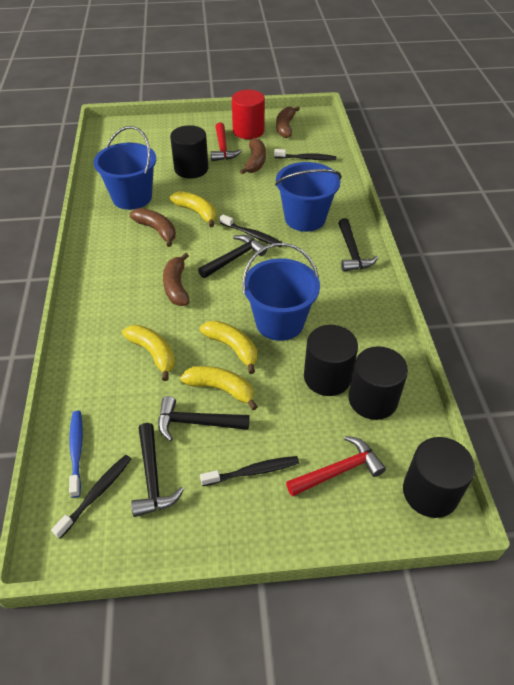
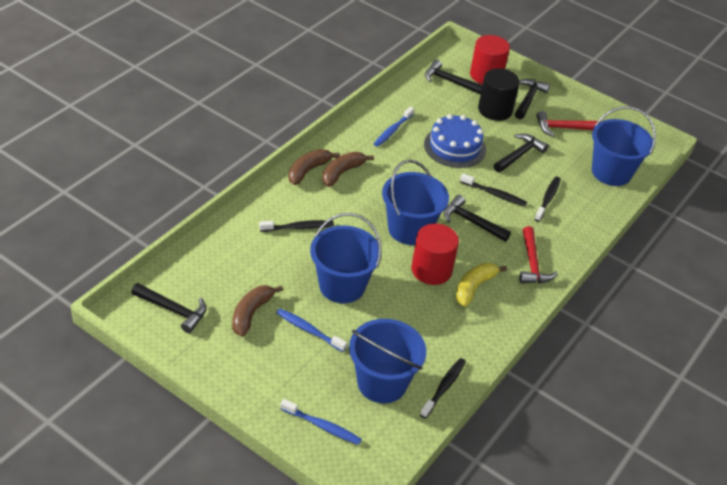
black cylinder: [170,125,208,179] [304,325,358,396] [349,346,408,420] [403,437,475,518] = 4 -> [478,68,520,121] = 1
black hammer: [131,423,184,517] [158,396,250,441] [198,235,267,278] [338,218,378,271] = 4 -> [131,283,207,333] [425,60,482,94] [444,195,511,242] [494,134,548,173] [515,79,550,119] = 5
blue bucket: [94,126,156,210] [242,243,320,341] [275,162,342,232] = 3 -> [310,213,382,303] [349,319,426,403] [382,160,449,245] [592,106,656,186] = 4
blue cake: none = 0 -> [424,114,486,168] = 1
blue toothbrush: [69,411,83,498] = 1 -> [277,309,347,352] [280,399,362,445] [374,106,414,147] = 3
brown banana: [130,208,176,247] [163,253,189,306] [240,138,266,174] [276,106,300,138] = 4 -> [232,285,283,337] [288,149,340,185] [322,152,374,187] = 3
red cylinder: [232,90,265,139] = 1 -> [411,224,459,285] [470,35,510,85] = 2
yellow banana: [122,325,175,381] [170,191,216,227] [180,366,258,410] [200,320,257,374] = 4 -> [456,263,507,307] = 1

